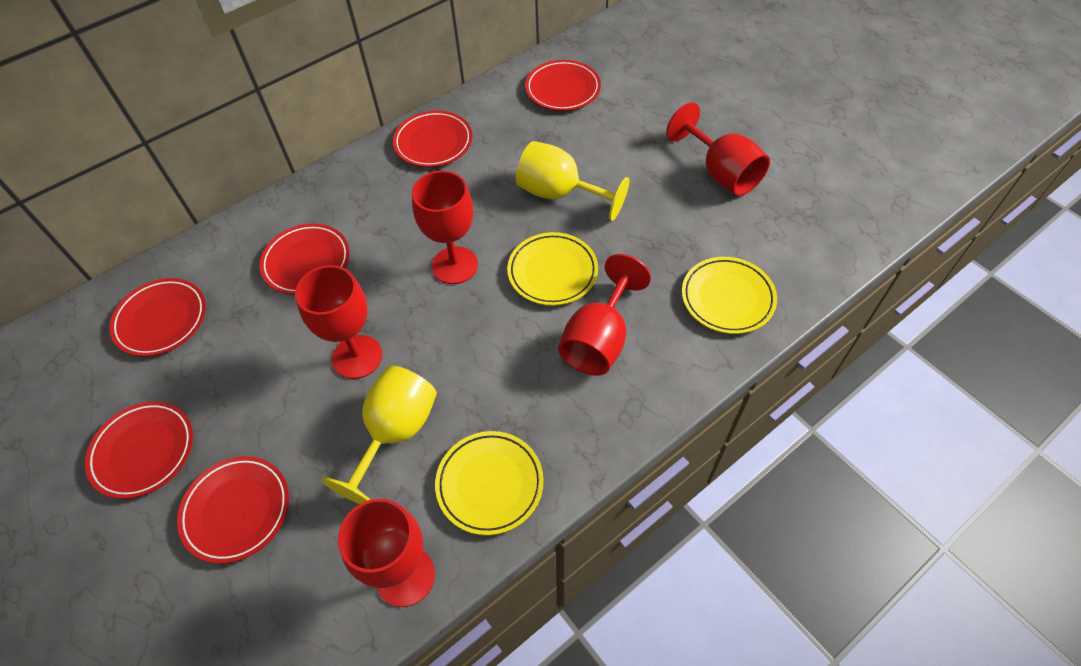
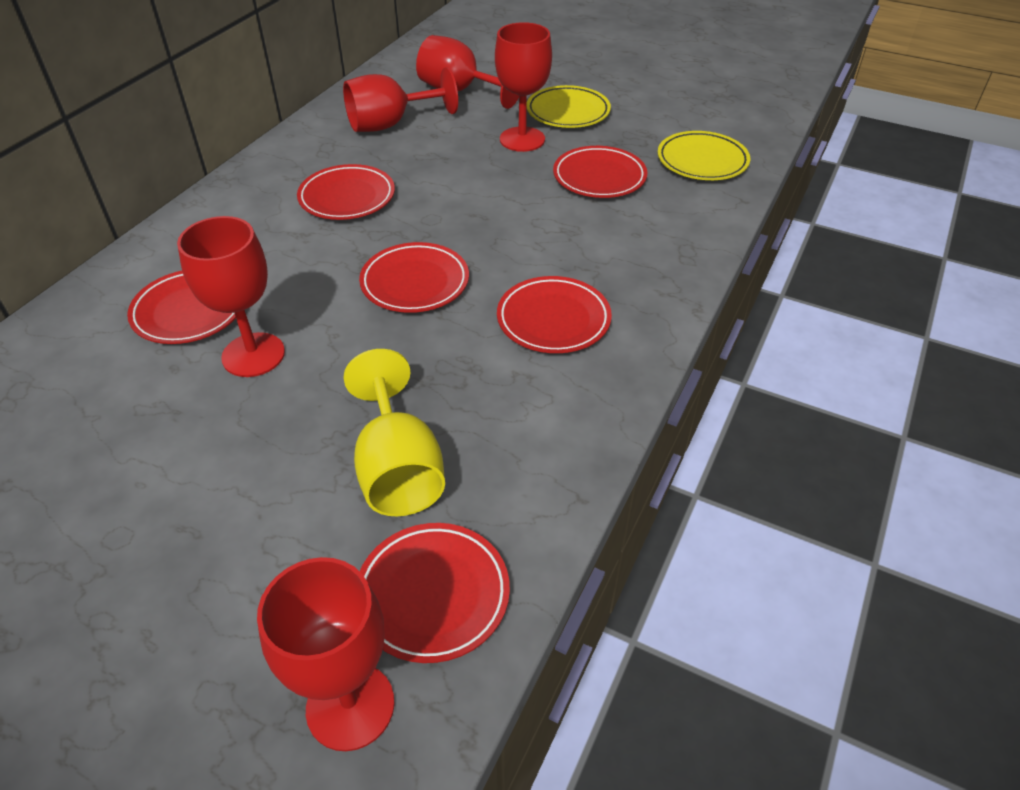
yellow goblet: [321,366,437,504] [516,141,630,221] = 2 -> [344,349,445,516] = 1
yellow plate: [435,431,544,535] [507,232,598,306] [682,257,777,334] = 3 -> [527,85,611,128] [657,131,750,180] = 2

